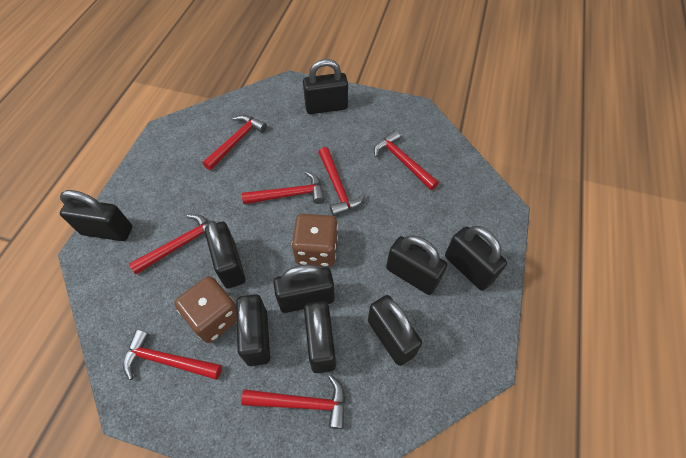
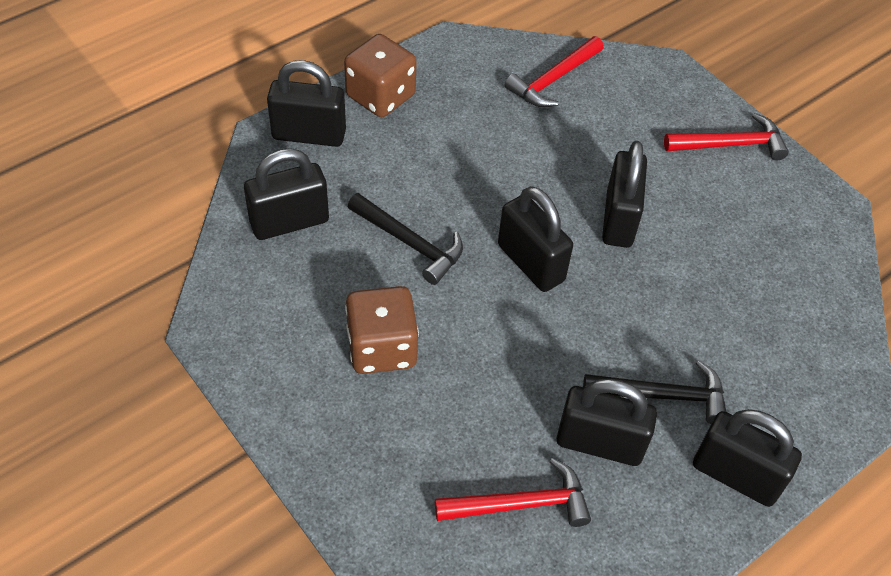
black hammer: none = 0 -> [348,193,463,285] [583,360,726,424] = 2
black padlock: [60,190,132,241] [205,220,246,289] [236,294,270,366] [273,264,335,313] [303,59,348,114] [304,301,336,373] [368,295,422,366] [386,235,447,295] [445,226,507,291] = 9 -> [244,148,329,240] [267,60,346,147] [498,186,573,292] [557,379,657,466] [602,141,647,248] [693,409,802,507] = 6
red hammer: [123,330,222,380] [129,214,209,274] [202,115,267,170] [241,375,345,429] [242,171,325,204] [318,147,365,216] [374,130,439,190] = 7 -> [435,458,591,527] [505,36,604,107] [664,113,789,161] = 3

